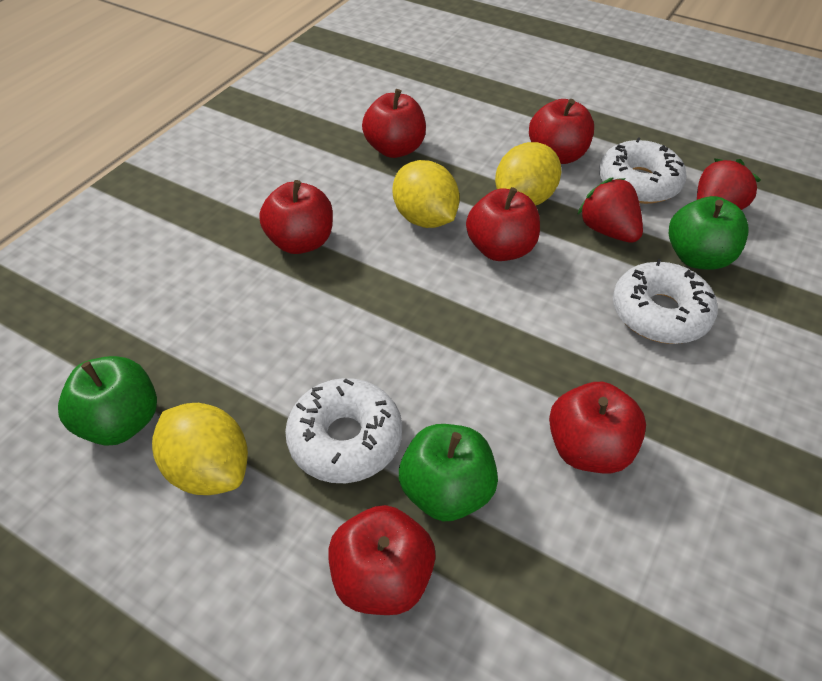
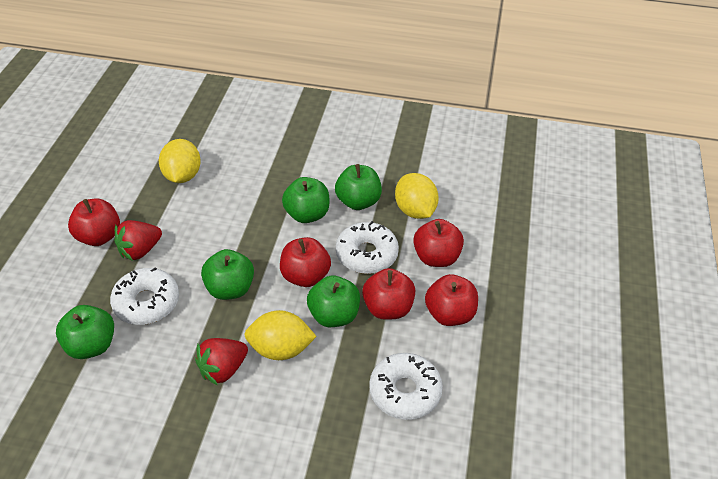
green apple: [58,356,157,446] [399,424,498,521] [669,196,749,270] = 3 -> [56,305,114,359] [201,249,254,300] [282,177,329,223] [307,275,360,327] [335,164,382,210] = 5
red apple: [259,180,333,254] [328,505,436,615] [362,89,426,158] [466,187,540,261] [529,99,594,164] [549,382,646,474] = 6 -> [68,198,120,246] [280,237,331,287] [362,268,415,320] [413,219,464,267] [425,274,478,326] = 5

